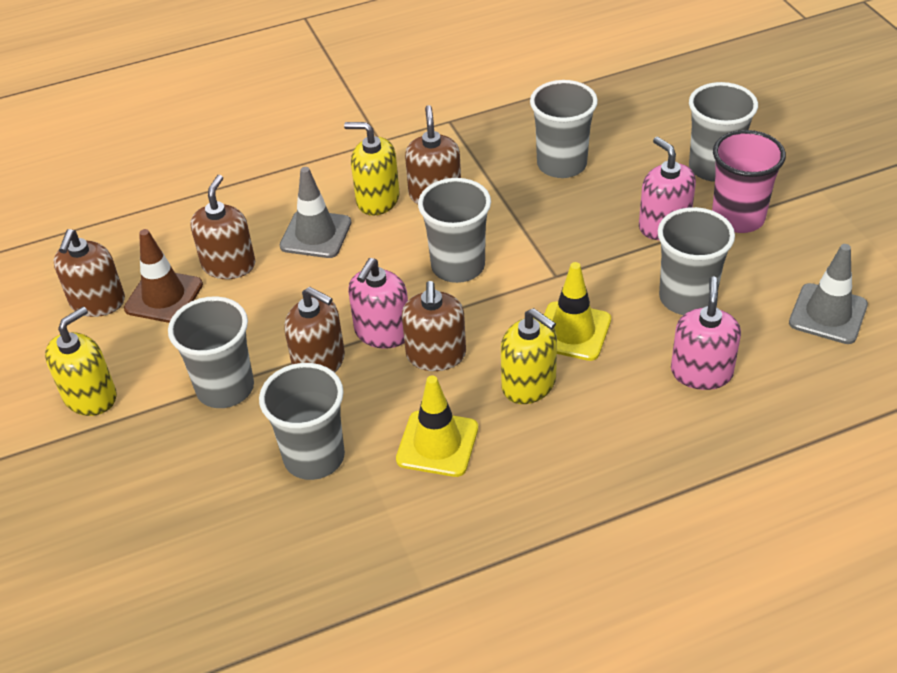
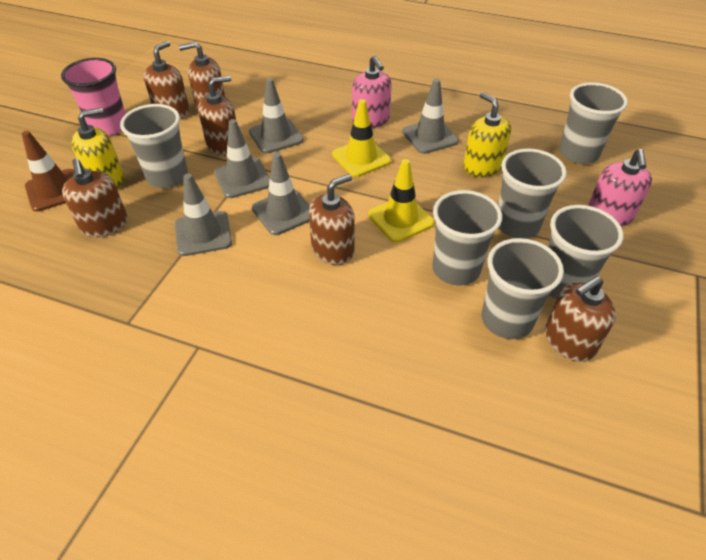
brown soap dispenser: [54,229,125,317] [190,174,255,279] [284,287,345,372] [402,281,466,371] [405,105,461,204] = 5 -> [62,159,128,237] [144,41,190,119] [179,42,225,111] [198,75,236,156] [309,174,355,265] [545,276,616,362] = 6
grey traffic cone: [280,167,351,258] [789,244,868,344] = 2 -> [175,173,232,256] [214,119,270,198] [249,78,304,154] [252,152,310,235] [402,79,459,154] = 5
pink soap dispenser: [348,258,408,349] [639,137,696,240] [671,276,741,390] = 3 -> [352,56,391,128] [588,149,652,226] = 2
yellow soap dispenser: [45,307,117,416] [344,122,400,216] [501,308,557,404] = 3 -> [71,107,124,188] [463,92,511,177] = 2

